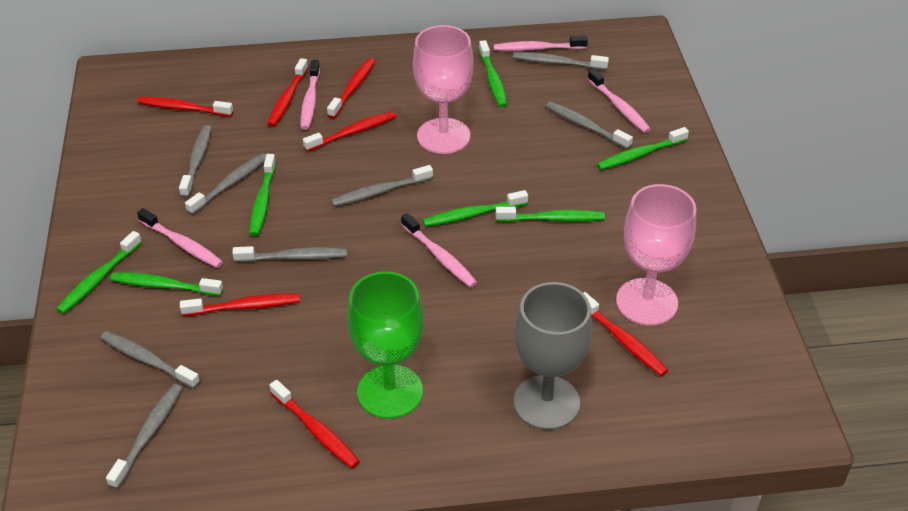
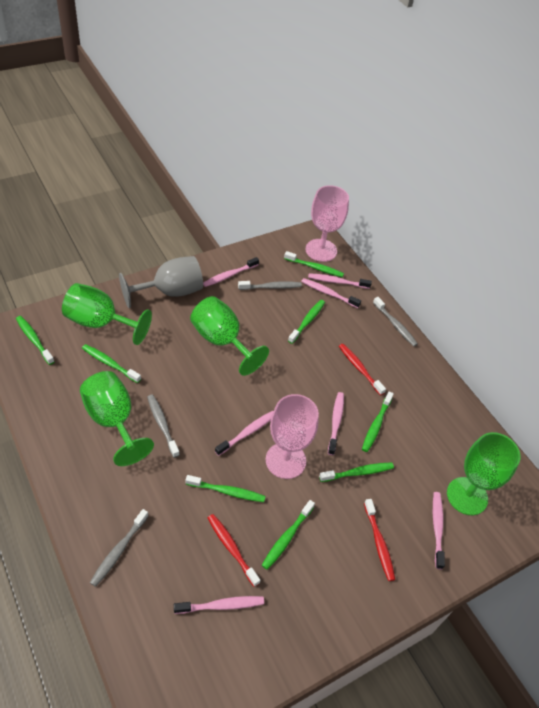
green goblet: [347,271,424,419] = 1 -> [62,283,152,345] [80,371,154,466] [190,296,269,376] [447,432,521,515] = 4
green toothbrush: [56,231,142,314] [110,272,223,296] [249,154,276,236] [423,190,528,227] [479,40,507,107] [496,207,605,222] [597,127,689,170] = 7 -> [16,316,55,365] [82,344,141,383] [186,475,265,502] [262,500,315,570] [284,251,344,277] [288,300,325,344] [319,462,394,482] [362,391,394,452] = 8
grey toothbrush: [101,331,200,388] [106,384,182,489] [179,125,212,198] [185,153,266,215] [232,246,347,262] [331,165,433,207] [513,52,609,70] [546,102,633,149] = 8 -> [90,509,148,587] [147,395,180,458] [238,281,302,290] [373,297,418,347] = 4
pink toothbrush: [137,208,223,268] [301,60,320,130] [401,213,477,288] [494,36,588,51] [588,69,651,133] = 5 -> [174,596,264,614] [203,257,259,287] [215,411,273,456] [301,278,361,308] [308,273,372,289] [328,392,344,455] [433,492,445,569] = 7
red toothbrush: [137,97,233,117] [180,293,300,316] [267,58,308,127] [269,380,360,468] [303,111,396,152] [327,58,375,118] [584,292,668,376] = 7 -> [208,514,260,587] [339,344,386,396] [364,499,395,581] = 3

